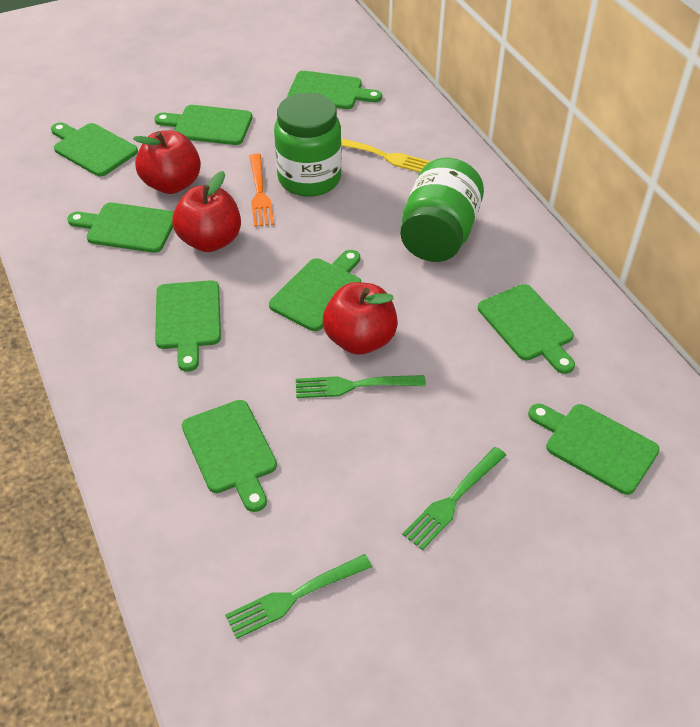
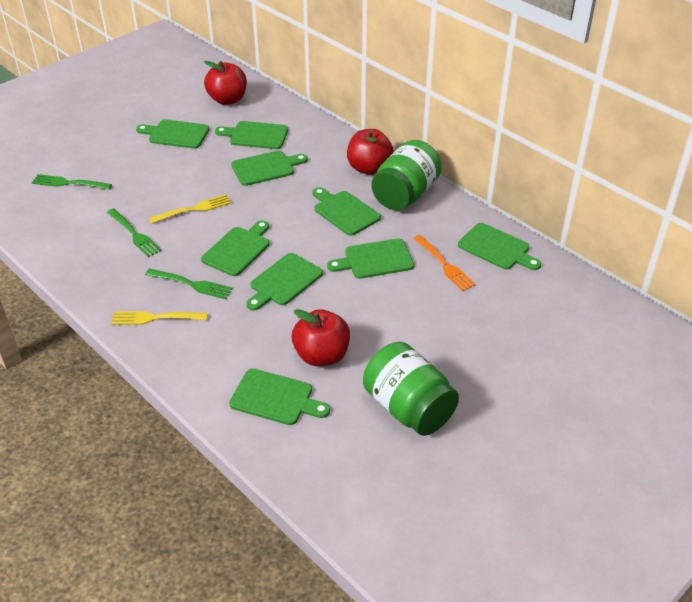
yellow fork: [341,139,431,173] = 1 -> [111,311,208,325] [149,194,232,224] = 2

